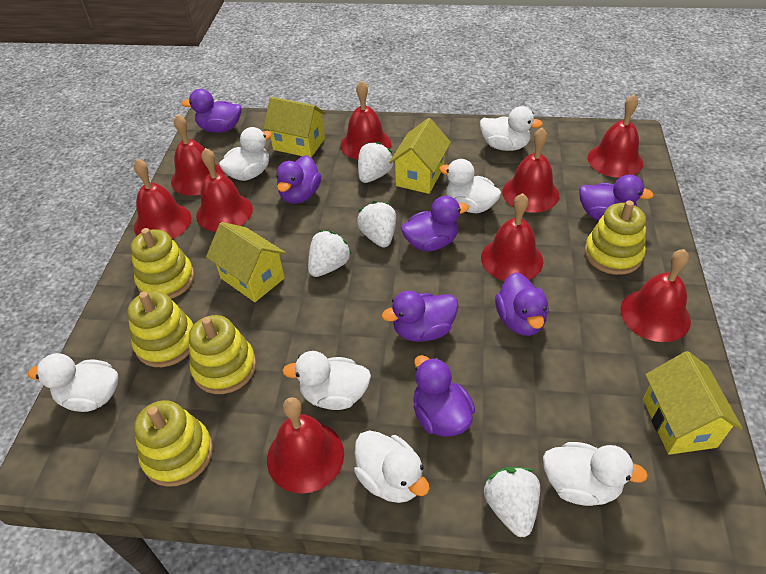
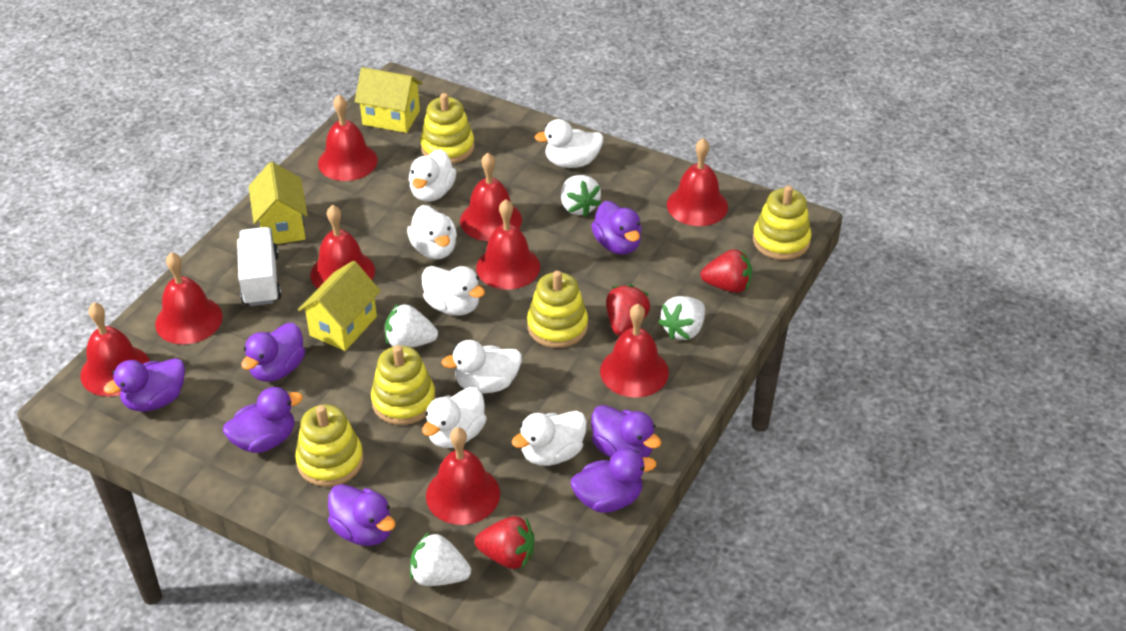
red strawberry: none = 0 -> [475,516,534,569] [606,284,650,336] [700,249,752,293] = 3
white truck: none = 0 -> [237,227,281,306] = 1
yellow house: [206,222,286,302] [264,97,326,157] [389,118,451,194] [643,351,743,455] = 4 -> [248,162,308,244] [298,261,381,351] [355,67,422,133] = 3

